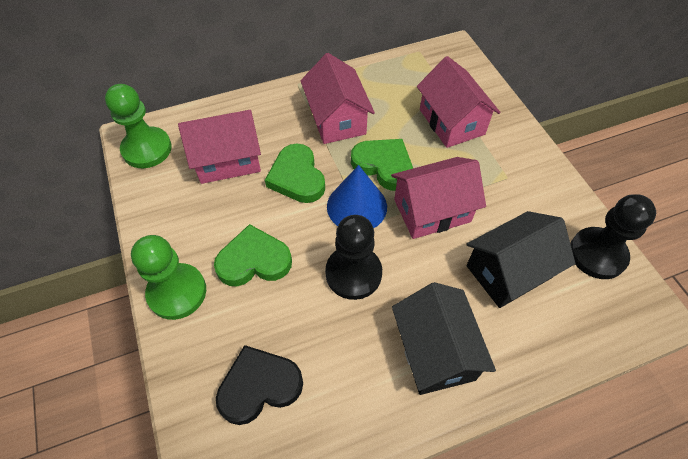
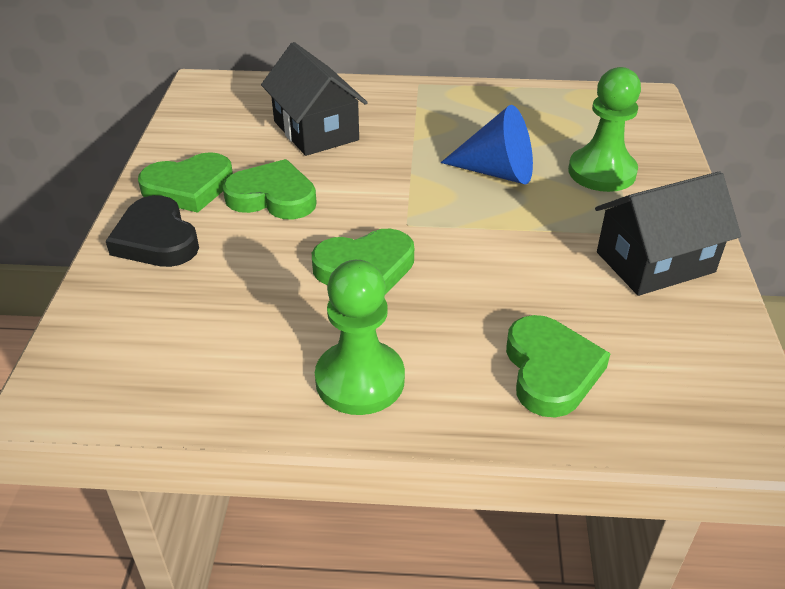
black pawn: [325,215,382,300] [570,194,656,279] = 2 -> none = 0
green heart: [214,224,292,286] [265,144,325,203] [351,139,413,191] = 3 -> [138,152,233,213] [223,159,317,219] [312,229,414,295] [506,315,611,418] = 4
pink house: [178,110,261,184] [301,53,375,144] [391,157,486,239] [417,56,500,148] = 4 -> none = 0

